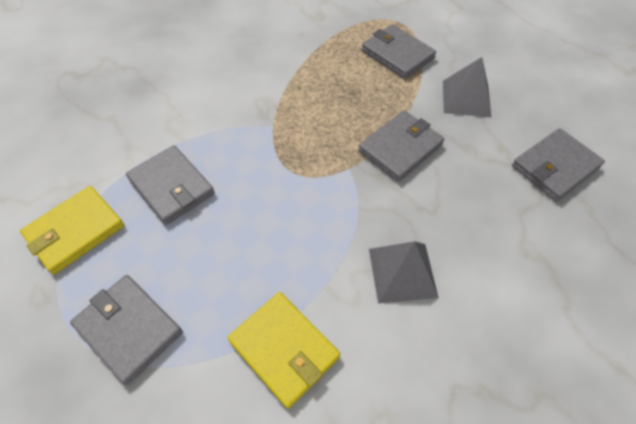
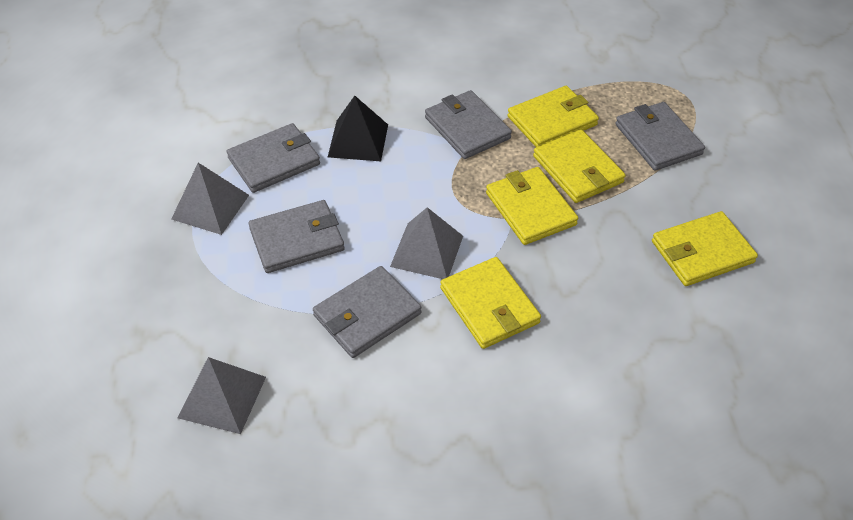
black pyramid: none = 0 -> [328,96,388,161] = 1
grey pyramid: [369,241,439,303] [443,57,491,117] = 2 -> [171,163,249,235] [178,357,266,434] [390,207,463,279] = 3
yellow wallet: [20,186,124,274] [228,292,340,409] = 2 -> [440,257,541,349] [486,167,578,245] [507,86,599,147] [533,129,626,203] [652,211,758,286] = 5

